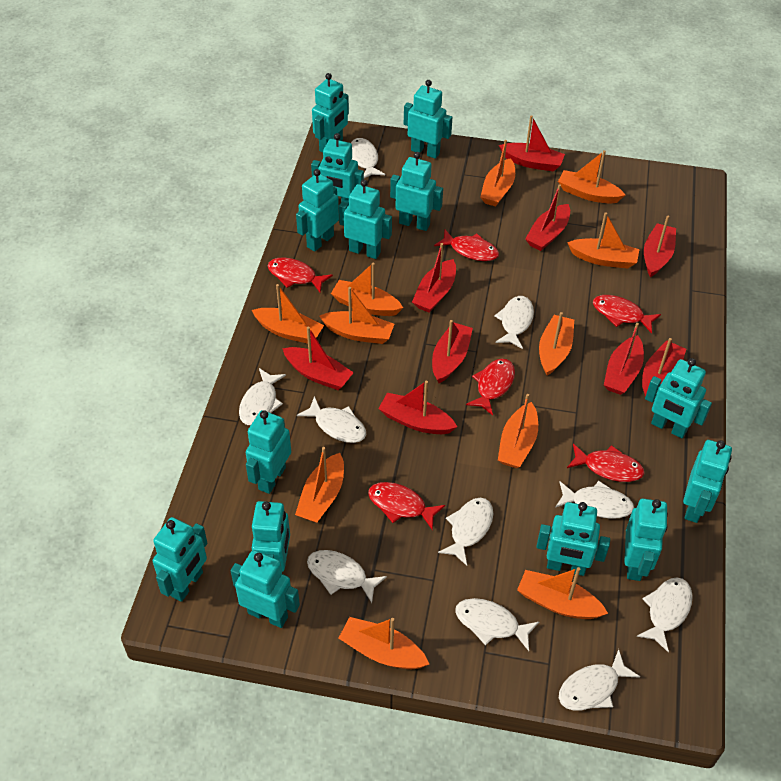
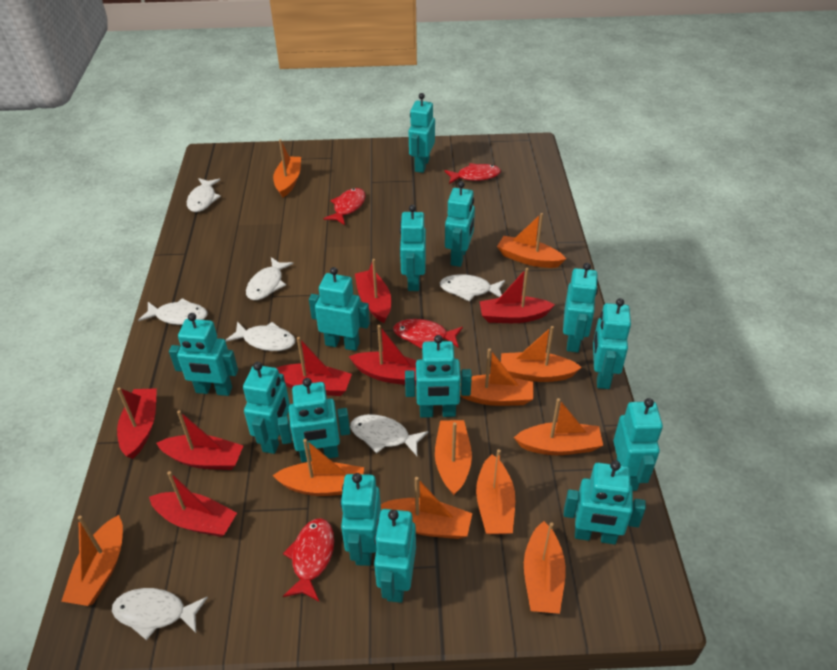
red boat: [282,327,354,390] [378,381,457,434] [412,243,456,313] [432,320,473,383] [499,115,565,172] [525,184,570,251] [604,323,644,395] [642,338,686,397] [644,216,676,277] = 9 -> [117,387,157,459] [149,471,237,537] [156,410,243,470] [277,337,352,396] [349,325,417,386] [355,259,391,323] [480,268,555,323] = 7
red fish: [268,257,333,293] [368,482,445,530] [434,230,499,261] [466,359,515,415] [567,444,644,482] [593,295,661,333] = 6 -> [283,518,334,601] [323,188,366,225] [393,319,463,349] [445,163,501,184] = 4
white fish: [239,368,286,425] [297,396,366,443] [307,550,387,603] [351,138,385,178] [438,498,493,566] [455,598,539,651] [494,296,534,349] [555,481,634,519] [559,649,640,711] [636,577,693,652] = 10 -> [112,588,208,640] [138,298,207,325] [187,178,221,212] [225,321,295,351] [246,257,293,300] [350,414,428,456] [440,274,505,302] = 7

